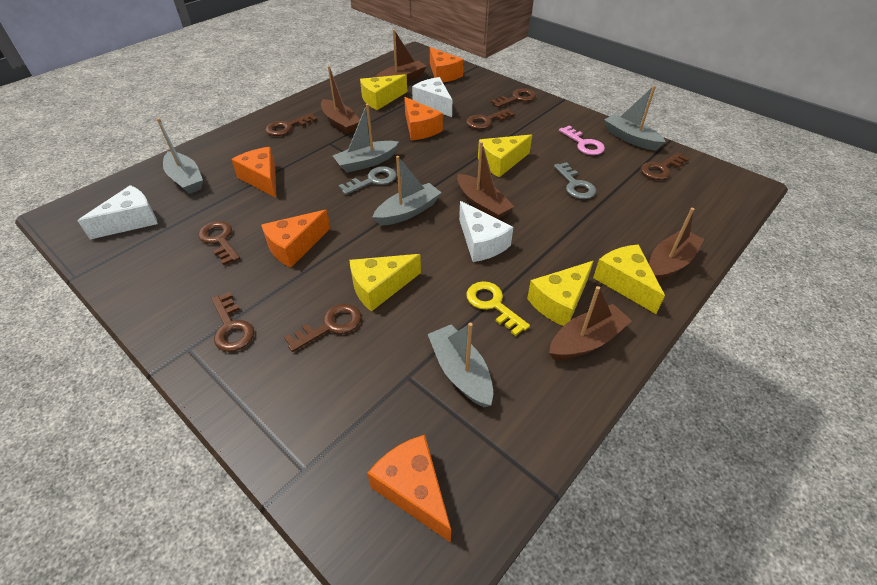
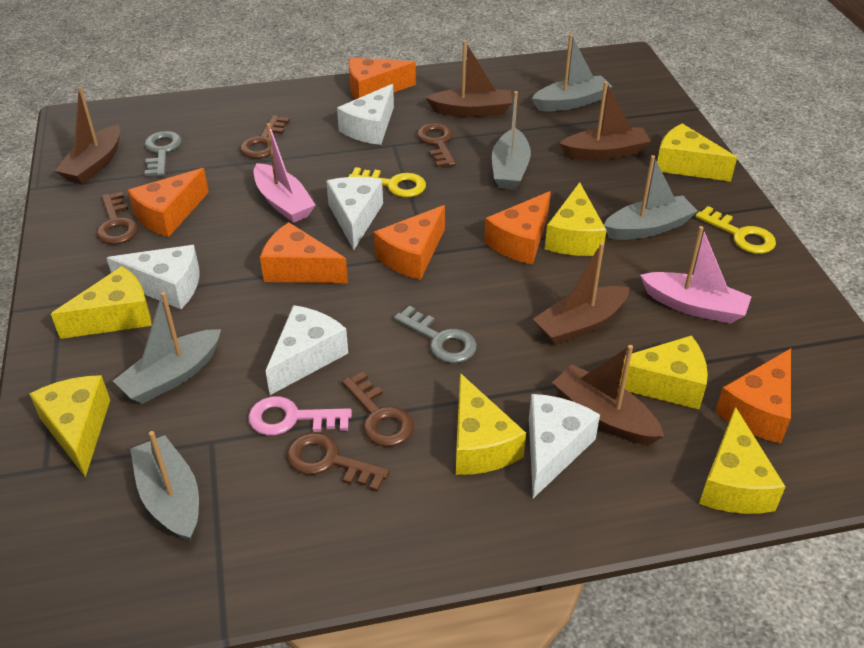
brown key: [198,221,240,265] [212,292,254,352] [266,113,317,136] [284,304,362,352] [466,109,515,129] [491,88,536,108] [641,152,689,180] = 7 -> [96,192,139,245] [240,115,290,159] [287,433,390,492] [342,372,414,447] [417,123,456,168] = 5
orange cheese: [231,147,276,198] [261,210,331,267] [367,435,451,543] [404,97,443,141] [430,47,464,83] = 5 -> [128,168,209,237] [260,222,348,283] [349,58,416,100] [374,205,445,280] [484,191,551,265] [715,348,791,443] = 6
pink boat: none = 0 -> [254,123,315,223] [640,226,752,324] = 2
white cheese: [78,185,158,239] [412,77,452,117] [459,201,513,262] = 3 -> [107,245,199,309] [265,305,348,395] [326,177,383,250] [337,84,394,145] [529,394,600,498] = 5
yellow cheese: [350,254,421,312] [360,74,407,110] [478,135,532,177] [527,261,593,326] [593,244,665,314] = 5 -> [29,375,110,478] [51,266,152,339] [456,373,526,475] [545,182,607,256] [619,335,708,409] [657,123,737,182] [699,407,786,514] = 7
yellow key: [466,281,530,336] = 1 -> [348,167,426,197] [695,206,776,254] = 2

